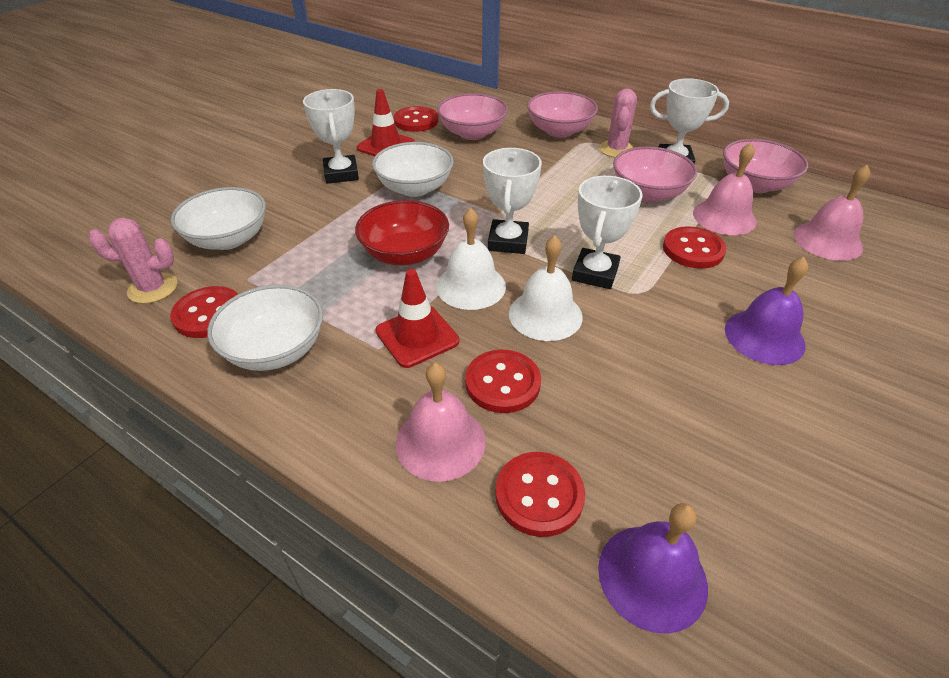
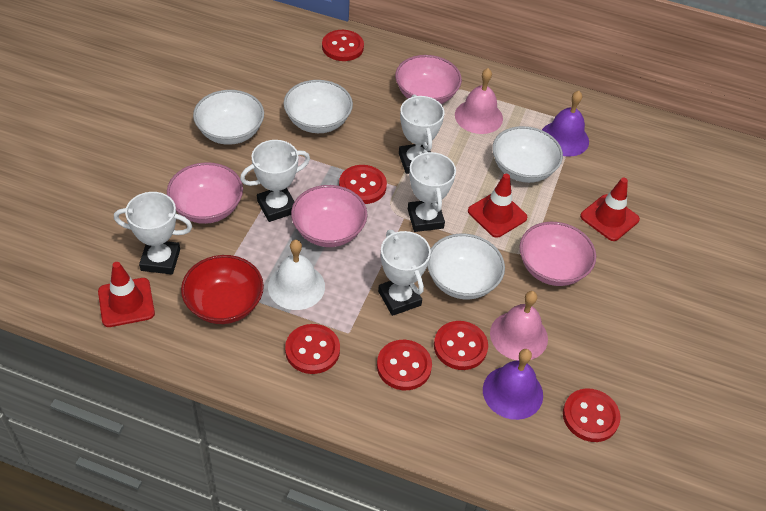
pink bell: [396,363,486,482] [693,143,757,235] [794,165,870,261] = 3 -> [455,68,503,134] [490,291,548,361] = 2
pink cactus: [88,218,178,304] [599,89,637,158] = 2 -> none = 0
red button: [170,286,238,338] [394,106,438,132] [465,349,541,413] [495,452,585,537] [663,226,726,269] = 5 -> [285,324,340,374] [322,30,364,61] [339,165,387,204] [377,340,432,390] [434,321,488,370] [563,388,621,442] = 6
red traffic cone: [357,89,415,156] [376,269,459,368] = 2 -> [98,262,155,327] [468,174,527,238] [580,178,640,241] = 3
white bell: [436,208,506,310] [509,235,583,341] = 2 -> [268,240,325,310] = 1
white bowl: [171,187,266,250] [207,285,323,371] [372,142,454,197] = 3 -> [193,90,264,145] [284,80,353,133] [427,233,505,300] [492,126,563,183] = 4
white trophy: [303,89,359,184] [483,148,542,254] [572,176,643,289] [650,78,729,164] = 4 -> [114,192,192,274] [240,140,310,222] [378,230,431,316] [399,95,445,174] [408,150,456,232] = 5

